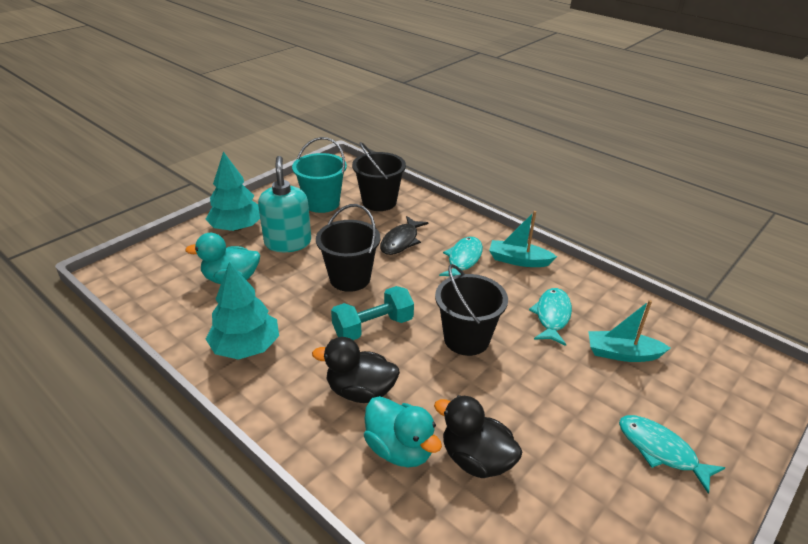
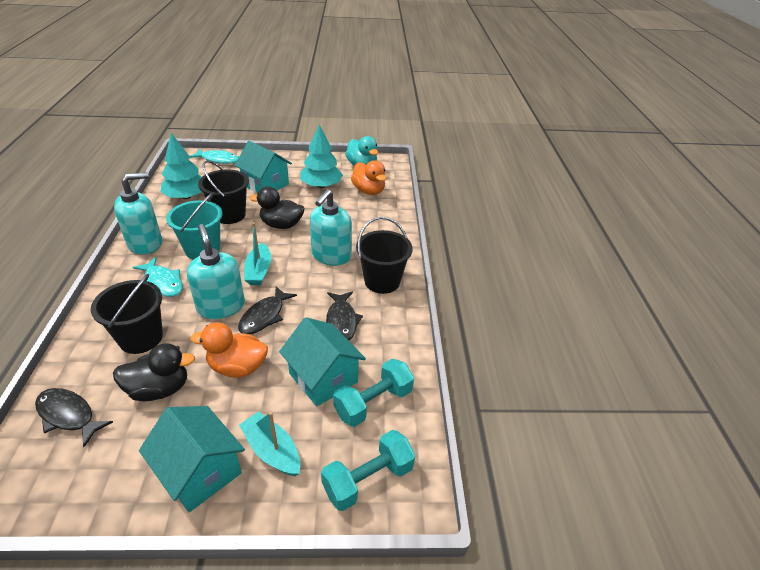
black fish: [380,216,429,255] = 1 -> [35,388,113,447] [238,286,297,334] [326,292,363,341] = 3
orange duck: none = 0 -> [191,323,268,378] [351,160,386,195] = 2
turquoise duck: [185,233,260,284] [364,396,442,467] = 2 -> [345,136,378,166] = 1
turquoise dumbbell: [331,286,414,340] = 1 -> [321,430,415,511] [333,359,414,427] = 2
turquoise fish: [439,237,483,276] [529,288,572,346] [619,415,725,494] = 3 -> [133,257,183,297] [190,149,239,164] = 2
turquoise house: none = 0 -> [139,406,245,512] [235,141,292,193] [279,317,366,407] = 3
turquoise soap dispenser: [258,156,311,252] = 1 -> [114,172,162,255] [187,224,245,319] [310,189,352,266] = 3

